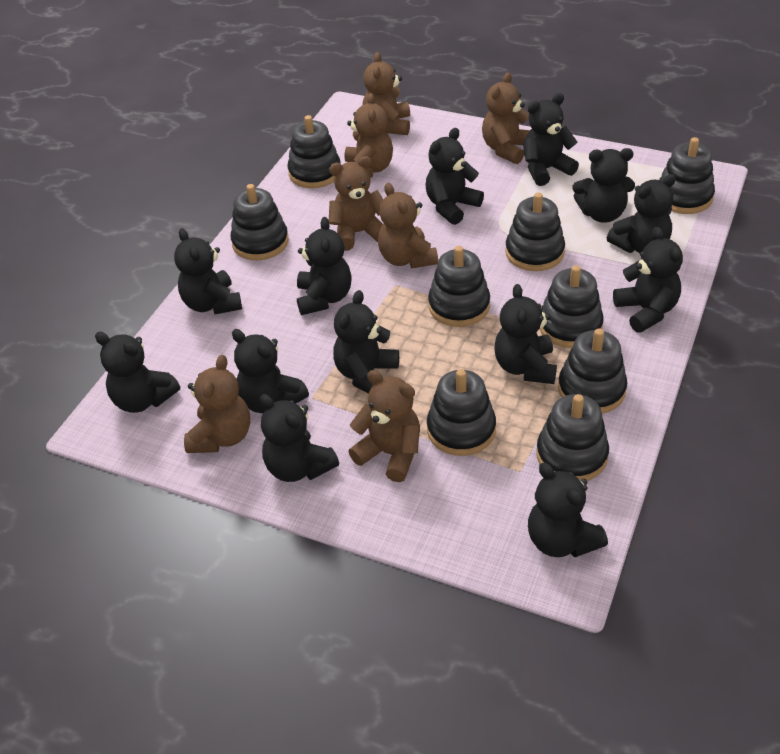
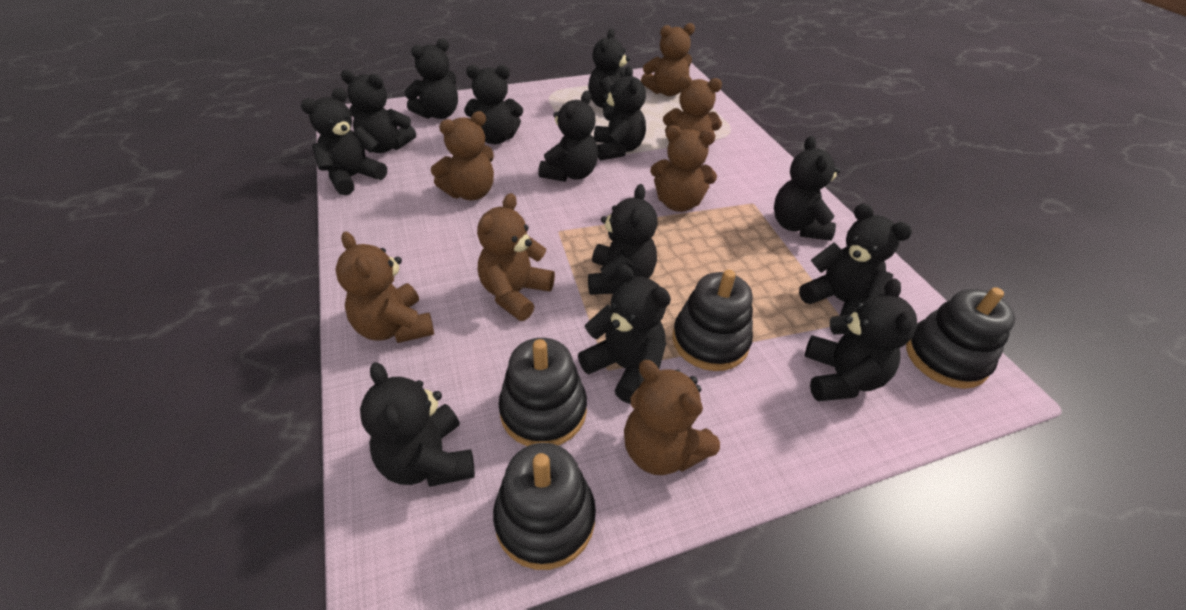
black stacking toy: [230,184,289,260] [288,115,340,188] [427,369,496,456] [428,246,490,327] [505,192,565,271] [536,394,609,481] [539,265,604,348] [558,329,627,414] [659,137,715,214] = 9 -> [493,443,596,570] [498,338,587,446] [672,270,753,371] [906,287,1015,389] = 4

